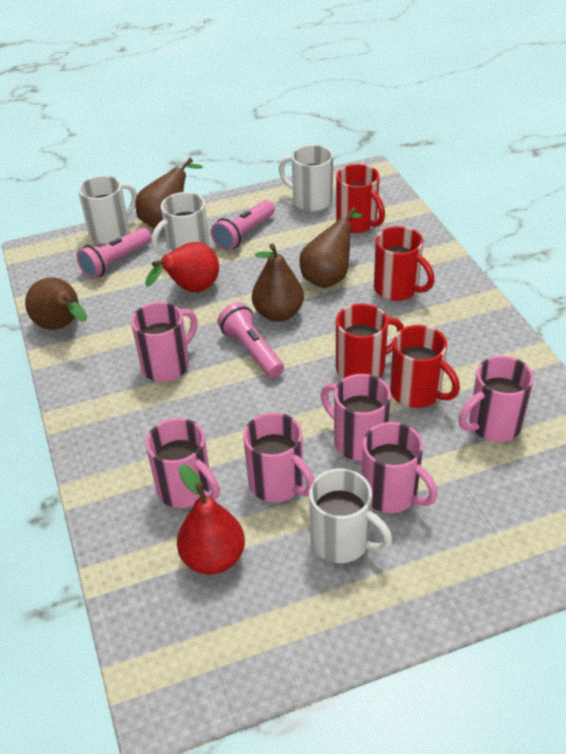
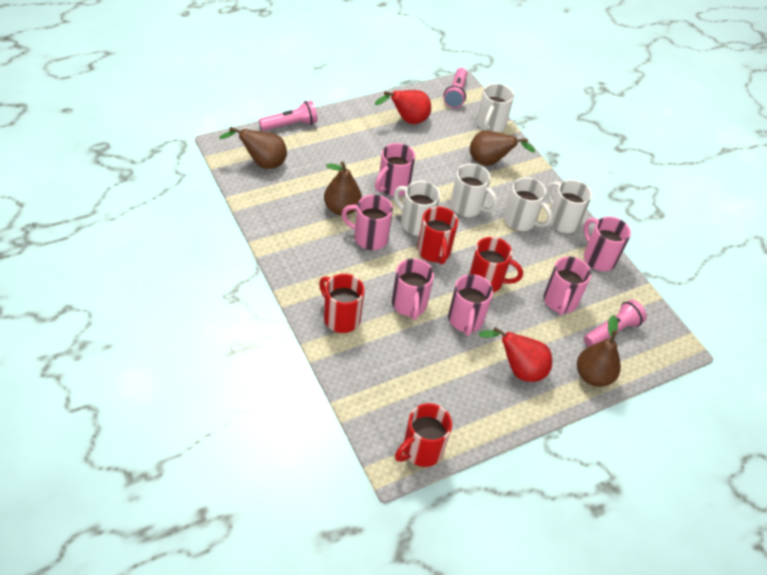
white mug: [78,175,137,244] [151,192,210,255] [279,145,333,212] [309,468,392,563] = 4 -> [394,181,440,236] [450,163,498,217] [477,83,514,132] [504,177,552,231] [547,180,592,233] = 5

